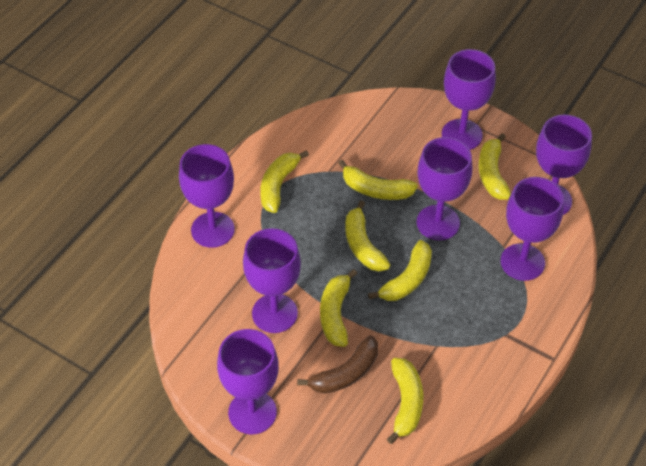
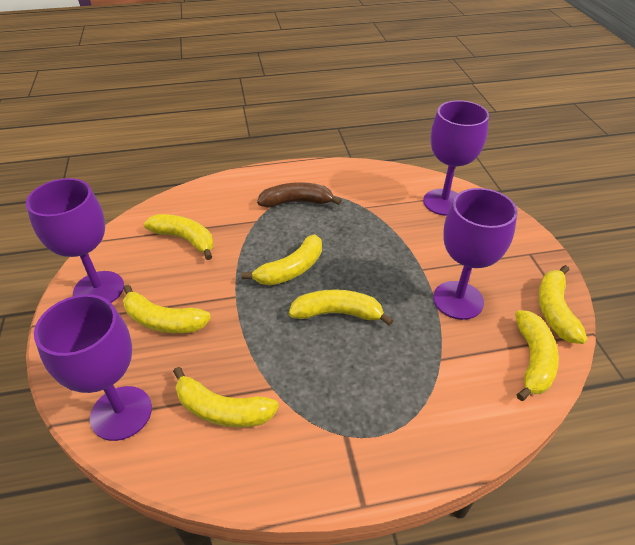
purple goblet: [179,144,235,248] [217,329,279,434] [243,228,301,333] [417,137,472,240] [442,49,496,150] [501,177,564,281] [536,115,592,215] = 7 -> [26,178,124,303] [34,294,152,441] [423,100,489,216] [433,188,518,320] = 4

